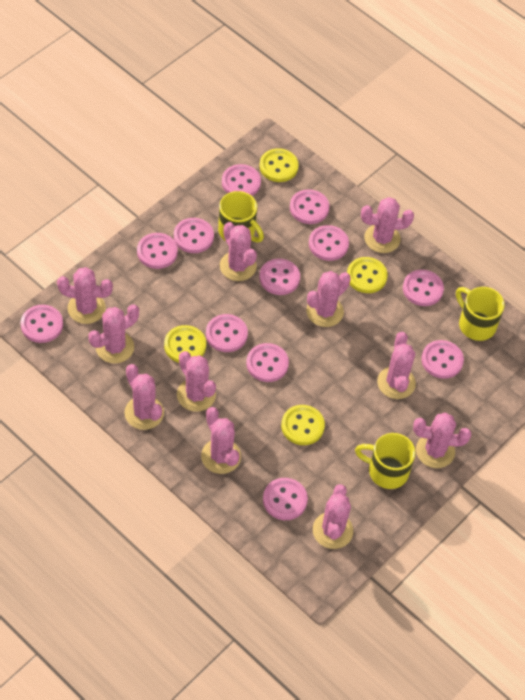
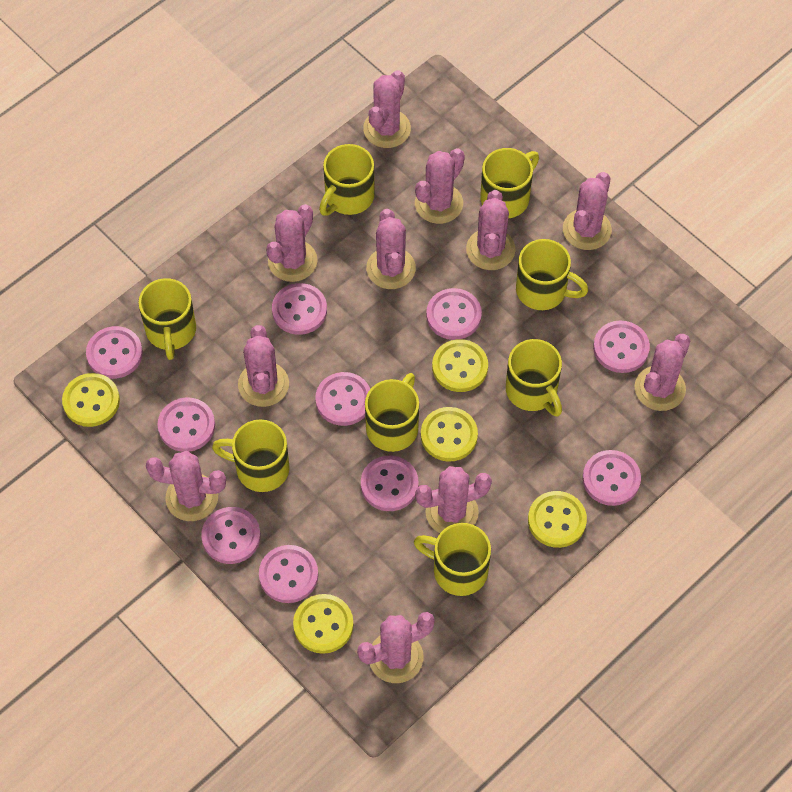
pink button: [21,305,63,343] [137,233,178,269] [174,218,214,253] [206,314,248,352] [222,164,261,196] [246,343,289,382] [259,259,300,295] [263,478,308,520] [290,189,329,224] [309,225,349,261] [403,270,444,306] [421,340,464,379] = 12 -> [86,326,143,379] [157,398,215,452] [201,507,261,564] [259,545,318,603] [272,283,327,335] [315,372,370,426] [361,456,419,511] [426,288,482,340] [583,450,641,506] [593,321,650,373] = 10
yellow button: [164,325,206,363] [259,148,299,182] [281,405,325,445] [347,257,388,293] = 4 -> [62,373,120,427] [293,594,353,654] [421,407,478,462] [432,339,488,392] [528,491,587,548] = 5
yellow mug: [218,191,264,243] [355,433,415,489] [456,287,505,341] = 3 -> [138,278,196,360] [212,420,290,492] [319,144,374,216] [365,373,419,452] [414,523,491,596] [480,148,539,219] [506,339,562,417] [516,239,588,310] = 8

